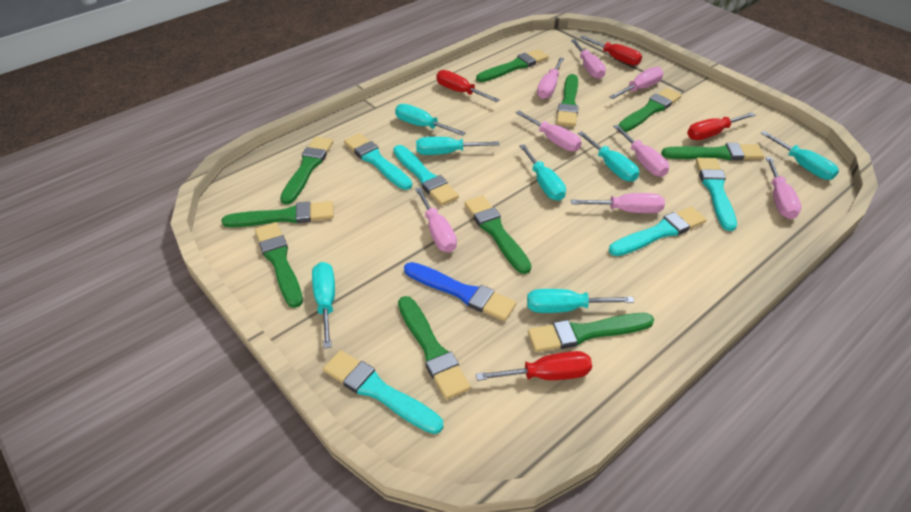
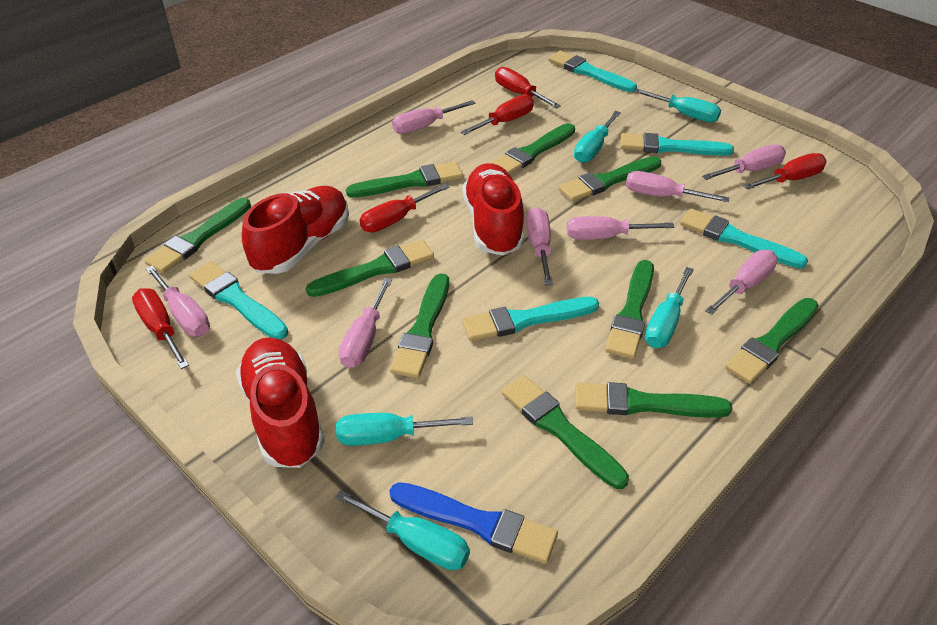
red screwdriver: [436,70,500,102] [476,351,592,381] [580,36,642,66] [687,112,756,140] = 4 -> [132,288,189,369] [360,183,450,232] [460,95,534,135] [495,67,561,108] [743,153,827,190] = 5
red shoe: none = 0 -> [236,337,325,468] [242,186,349,274] [463,163,525,256] = 3
turquoise screwdriver: [312,262,335,349] [395,104,466,136] [416,137,500,155] [519,144,566,201] [527,289,634,313] [578,131,639,182] [761,131,839,180] = 7 -> [335,490,470,570] [336,413,473,446] [574,111,621,163] [634,89,721,122] [645,267,694,348] = 5

